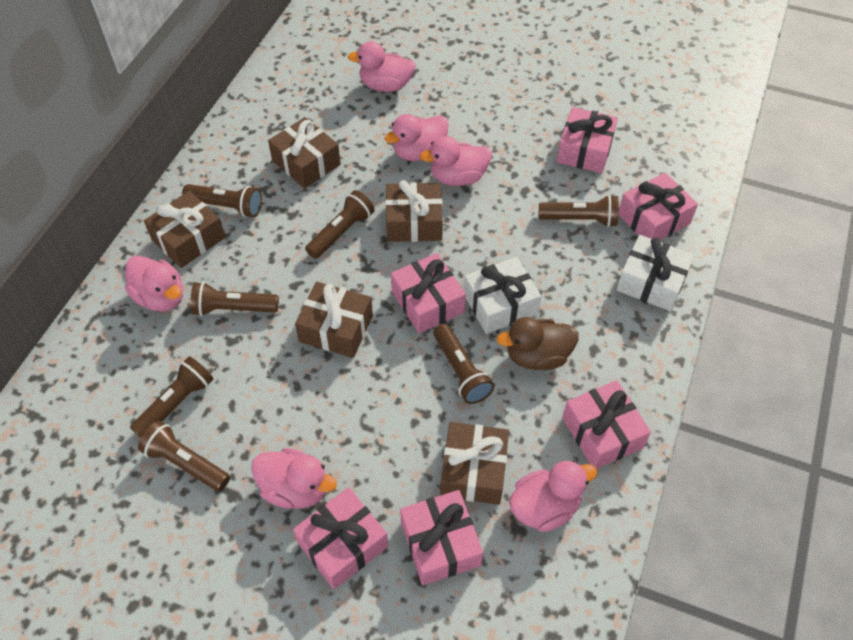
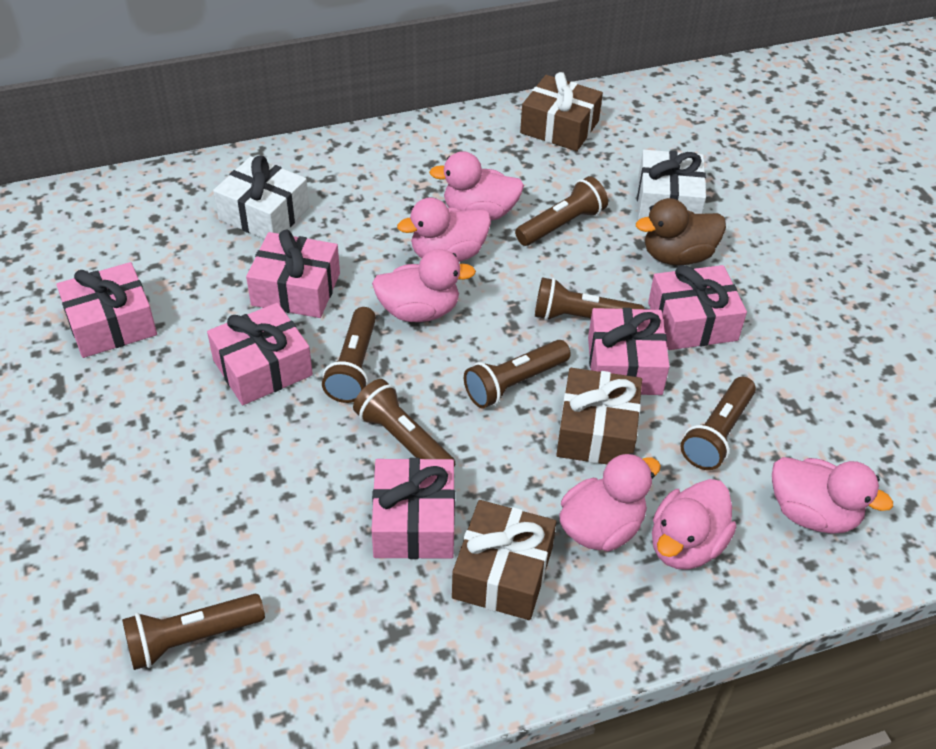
brown gift: [144,191,225,268] [268,117,341,189] [295,282,373,358] [385,180,443,242] [440,422,509,505] = 5 -> [452,500,556,620] [520,72,603,151] [556,368,642,464] = 3

